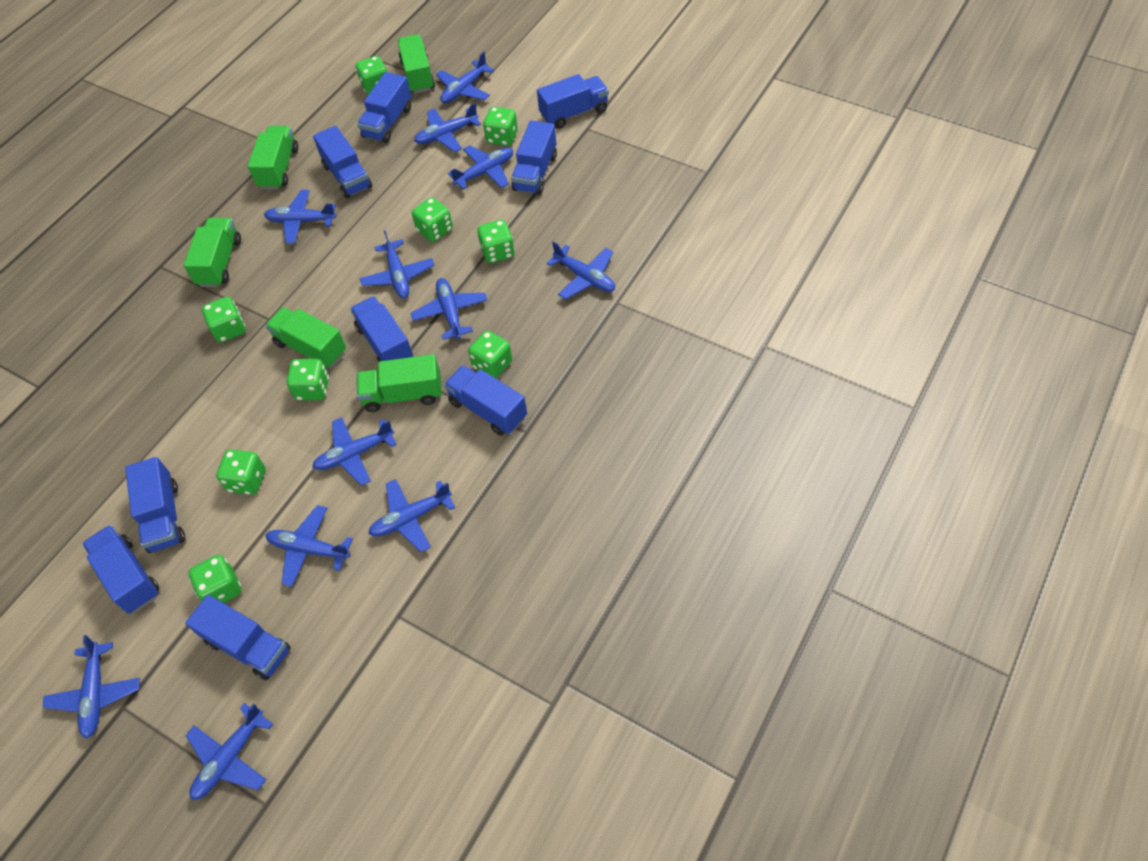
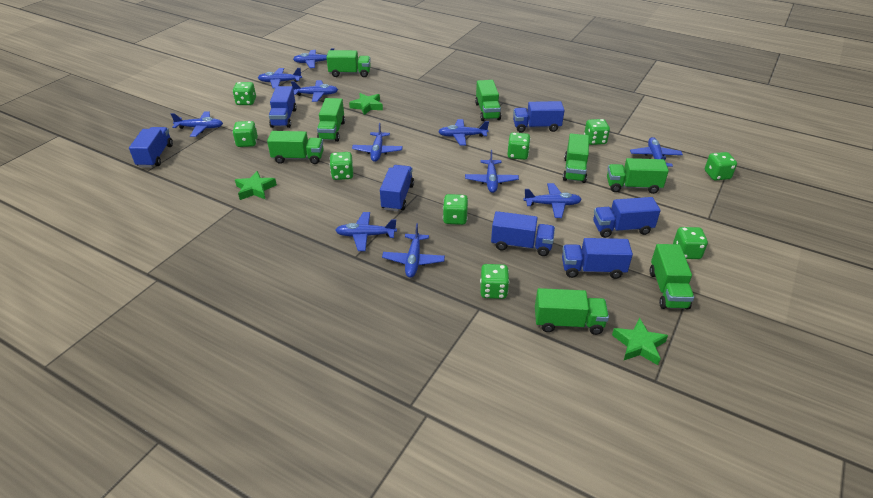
blue plane: [42,635,140,739] [185,703,273,800] [264,190,336,244] [266,505,353,587] [312,417,397,486] [360,230,434,298] [368,479,455,552] [411,278,487,340] [414,103,481,152] [436,52,494,103] [448,145,513,190] [547,241,615,300] = 12 -> [171,112,223,137] [258,68,302,88] [291,80,338,102] [293,48,334,68] [335,212,397,251] [352,123,403,162] [382,223,445,278] [438,119,489,145] [465,150,519,193] [523,183,582,218] [630,137,683,167] = 11
blue truck: [82,525,160,614] [125,457,185,553] [185,595,291,680] [313,126,372,198] [350,296,413,362] [357,72,411,143] [444,365,527,436] [511,120,557,195] [537,74,609,129] = 9 -> [129,127,173,167] [269,86,297,128] [380,165,414,211] [491,211,555,256] [513,101,565,132] [562,238,633,279] [593,197,661,238] = 7
green star: none = 0 -> [235,171,277,200] [349,93,383,115] [612,318,668,365] = 3
green truck: [184,218,241,287] [248,126,298,189] [265,307,346,368] [357,354,442,412] [398,34,435,94] = 5 -> [267,131,324,164] [317,98,345,142] [326,50,371,77] [475,80,501,121] [535,288,609,335] [563,133,589,183] [607,158,669,194] [649,244,694,310] = 8

